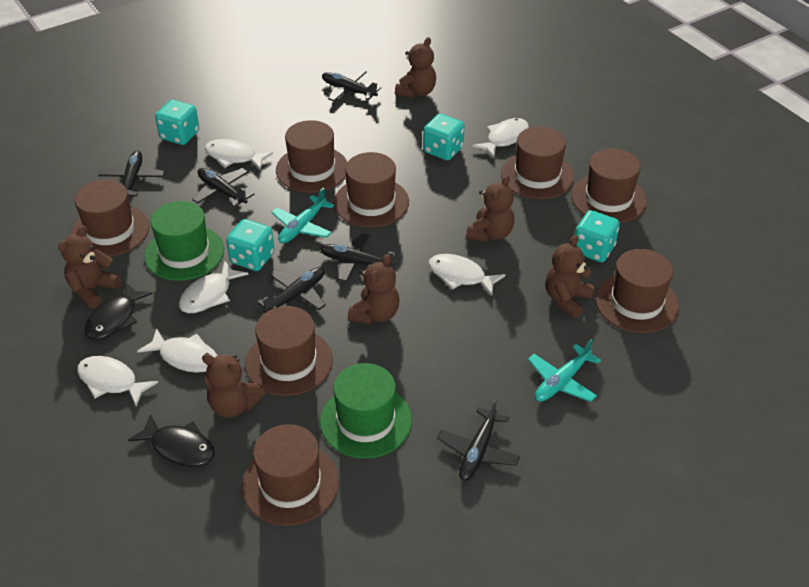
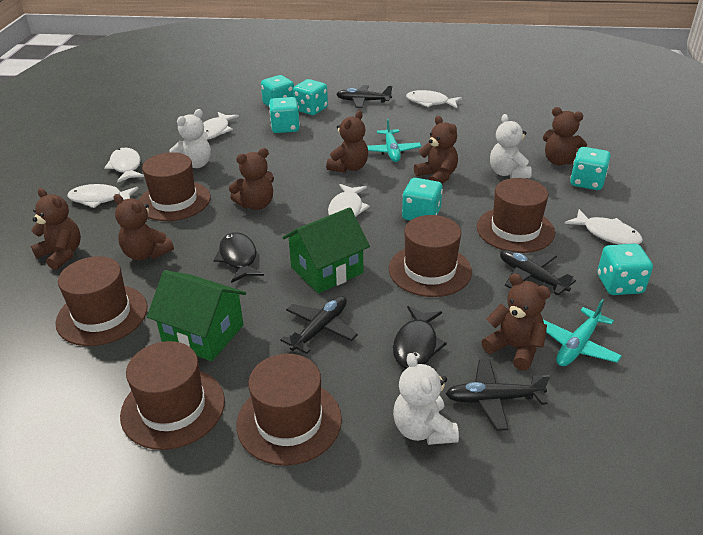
black plane: [98,151,165,197] [192,168,255,207] [257,267,326,313] [320,233,396,282] [322,69,381,101] [437,399,520,481] = 6 -> [280,296,358,354] [336,85,392,108] [446,359,550,431] [500,250,576,295] = 4
brown hat: [71,179,149,257] [242,424,339,526] [245,306,333,396] [276,120,347,193] [334,152,409,227] [501,126,574,199] [571,149,647,223] [595,249,679,333] = 8 -> [56,256,147,346] [120,341,225,450] [139,152,210,221] [236,354,342,466] [389,215,472,297] [477,178,555,253] = 6
brown teddy bear: [58,226,121,308] [202,354,265,418] [348,254,399,324] [395,37,436,98] [466,175,514,242] [545,235,595,318] = 6 -> [31,188,81,270] [114,194,174,261] [229,148,274,210] [326,110,368,173] [414,116,458,184] [481,274,551,371] [543,107,587,165] = 7
green hat: [144,201,224,281] [320,363,412,459] = 2 -> none = 0
green house: none = 0 -> [147,270,246,361] [282,207,370,293] = 2
turquoise dice: [155,100,199,145] [226,219,275,271] [423,114,465,160] [575,210,620,262] = 4 -> [261,75,294,107] [269,97,300,133] [293,79,328,115] [402,178,443,221] [570,147,611,190] [597,244,653,295] = 6
white teddy bear: none = 0 -> [169,109,211,168] [393,353,459,445] [490,114,532,179] = 3

